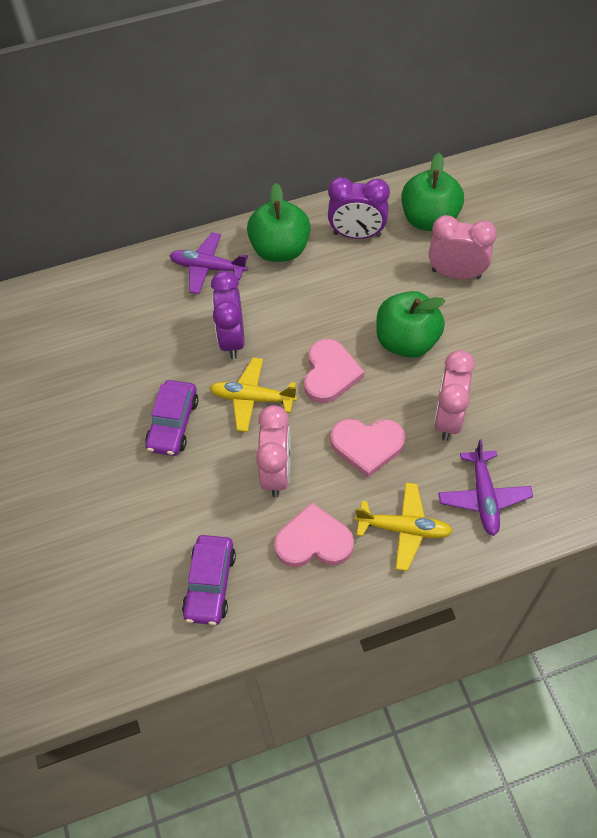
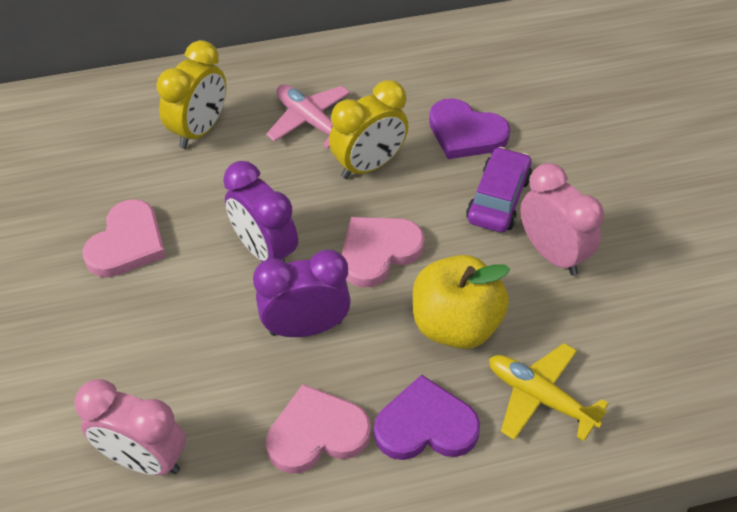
green apple: [247,183,311,262] [376,291,445,358] [401,153,464,231] = 3 -> none = 0
pink clock: [256,405,291,497] [429,215,497,279] [434,350,475,441] = 3 -> [74,379,186,475] [520,163,604,276] = 2
pink plane: none = 0 -> [266,84,350,149] = 1
purple car: [145,380,199,456] [182,535,236,625] = 2 -> [466,147,532,233] = 1
purple heart: none = 0 -> [374,375,480,460] [429,98,510,159] = 2
purple plane: [169,232,248,294] [438,439,533,536] = 2 -> none = 0
yellow apple: none = 0 -> [413,255,510,349] = 1
yellow clock: none = 0 -> [156,40,226,149] [329,80,408,179] = 2
yellow plane: [209,358,297,432] [355,483,453,571] = 2 -> [489,343,609,441] = 1

